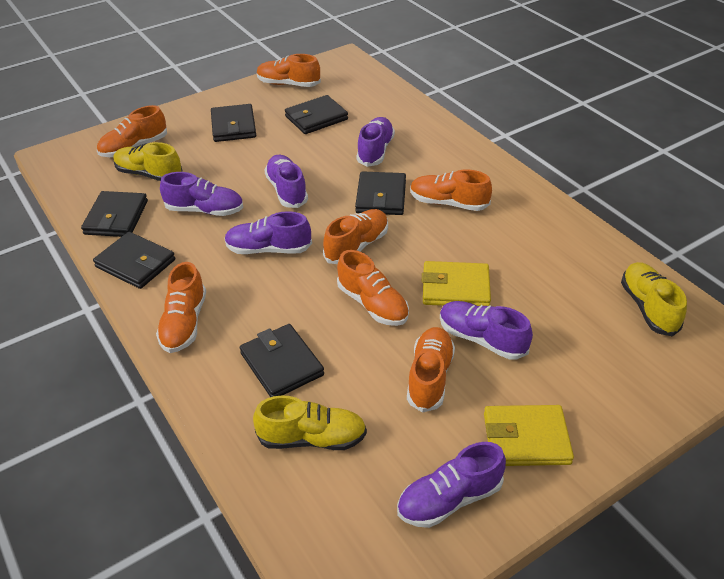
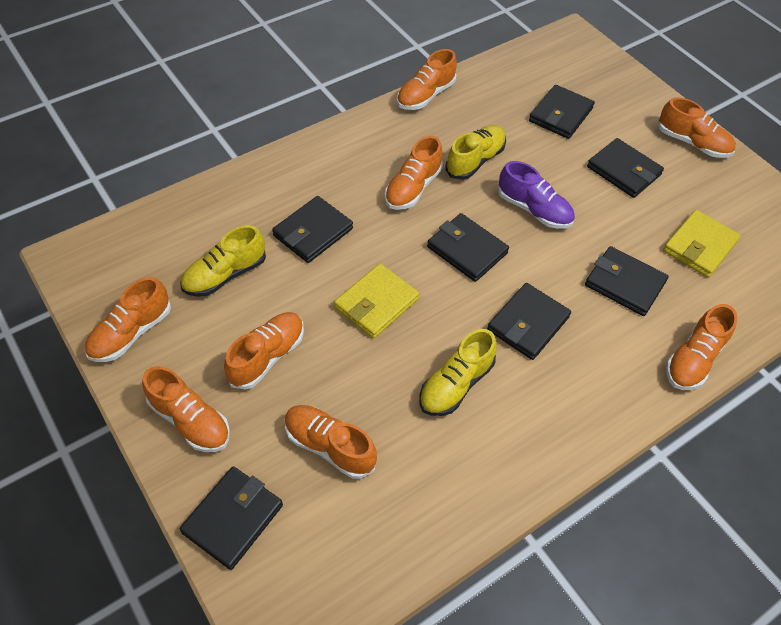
black wallet: [81,191,148,237] [93,232,175,289] [211,104,256,142] [240,324,324,397] [285,95,348,134] [355,171,406,215] = 6 -> [180,466,283,570] [272,196,353,263] [427,213,509,282] [487,283,571,360] [529,85,595,139] [585,246,669,316] [587,138,664,198] = 7
orange shoe: [97,105,167,157] [156,262,206,353] [257,54,321,87] [323,209,388,264] [337,250,409,326] [407,327,455,413] [410,169,492,211] = 7 -> [85,277,171,362] [142,366,230,452] [224,312,304,390] [285,405,377,479] [385,136,443,210] [397,49,457,110] [658,97,736,158] [666,304,737,390] = 8
purple shoe: [160,172,243,216] [224,211,312,254] [264,155,308,208] [356,117,395,167] [397,442,506,528] [440,301,533,360] = 6 -> [498,161,575,229] = 1

